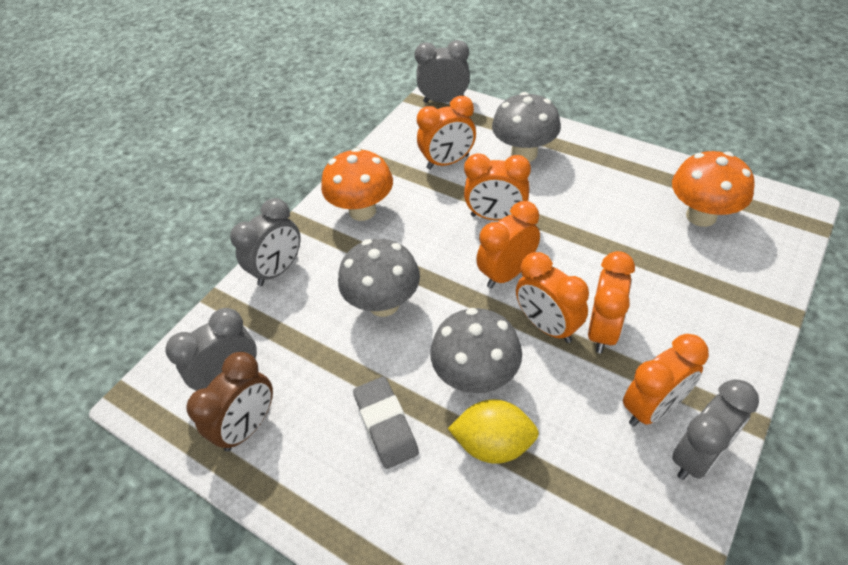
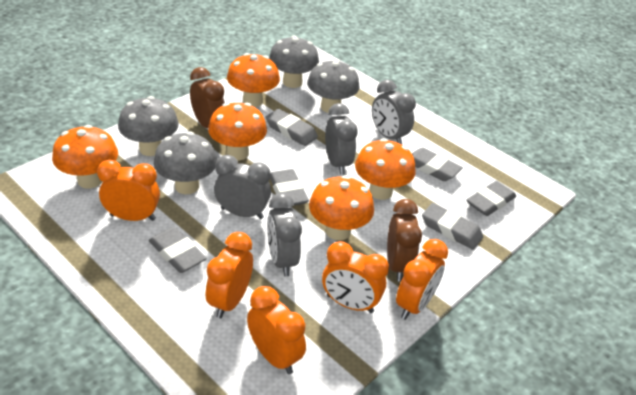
brown clock: [186,352,273,452] = 1 -> [190,67,225,128] [387,199,422,282] = 2
grey eraser: [353,377,419,469] = 1 -> [149,227,207,273] [265,109,318,146] [270,169,309,205] [412,148,463,181] [422,203,483,250] [466,181,516,216] = 6
grey mushroom: [338,239,420,317] [430,308,522,393] [492,92,561,162] = 3 -> [118,96,179,156] [154,131,217,194] [269,36,319,88] [307,59,359,113] = 4
orange clock: [417,96,476,169] [464,153,531,220] [476,201,540,288] [516,252,589,343] [588,251,635,353] [623,334,709,426] = 6 -> [97,160,160,221] [206,232,253,318] [247,286,306,374] [322,241,389,313] [396,239,448,320] = 5
orange mushroom: [321,148,393,221] [672,151,755,227] = 2 -> [52,125,118,189] [208,103,267,160] [227,53,280,107] [309,175,374,241] [355,138,416,200] = 5
yellow lemon: [448,399,539,464] = 1 -> none = 0

